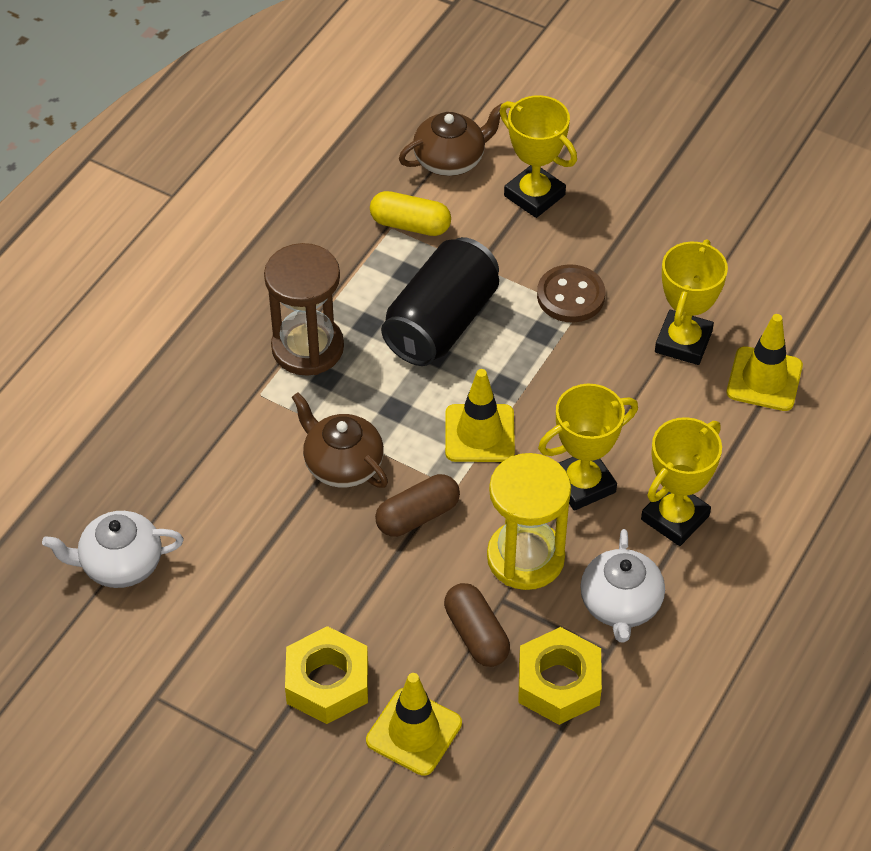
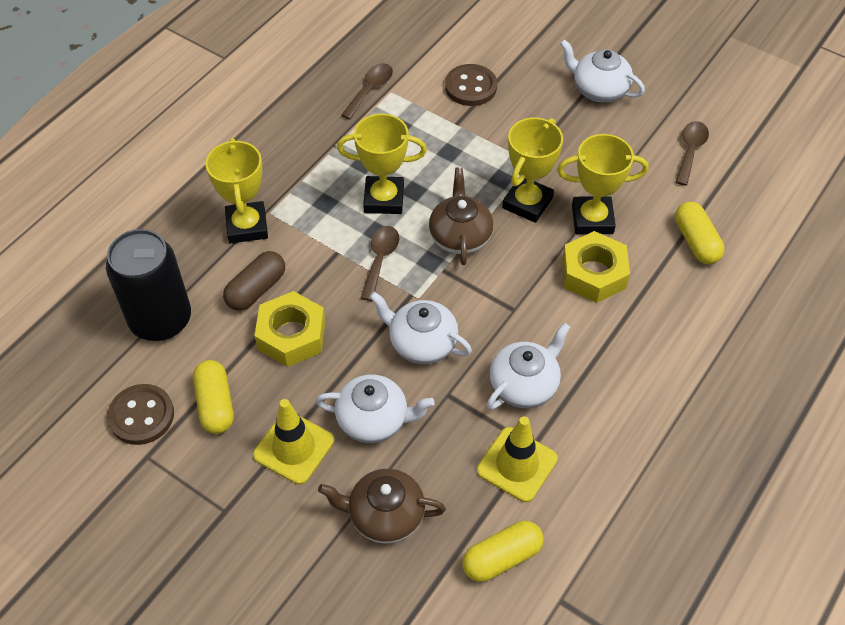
brown button: [537,264,605,323] = 1 -> [107,384,174,445] [445,64,497,106] = 2
brown capsule: [375,474,460,537] [444,583,510,667] = 2 -> [223,251,285,311] = 1
brown hourglass: [264,243,344,376] = 1 -> none = 0
brown spoon: none = 0 -> [341,63,393,119] [361,226,399,301] [676,121,709,186] = 3
white teapot: [42,511,184,588] [580,529,665,643] = 2 -> [315,375,435,443] [370,292,472,364] [487,323,570,410] [560,39,645,102] = 4
yellow capsule: [370,191,451,236] = 1 -> [193,360,234,434] [462,521,544,582] [675,202,725,264] = 3
yellow hourglass: [487,453,571,590] = 1 -> none = 0
yellow traffic cone: [366,673,462,776] [445,369,515,462] [727,314,803,411] = 3 -> [253,399,334,485] [477,416,558,502] = 2

